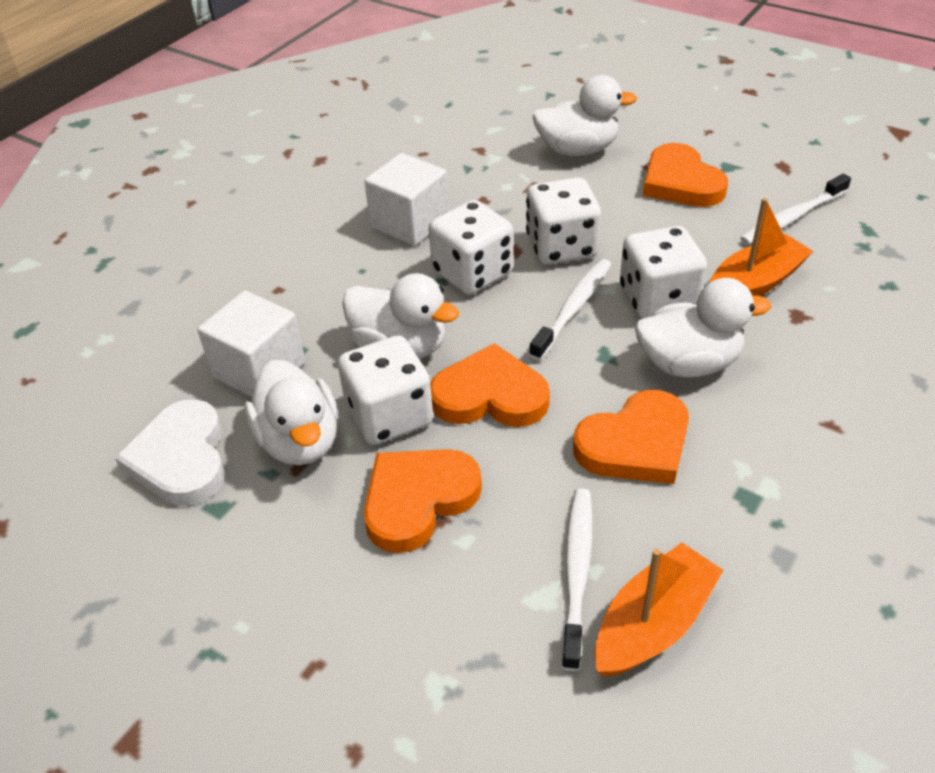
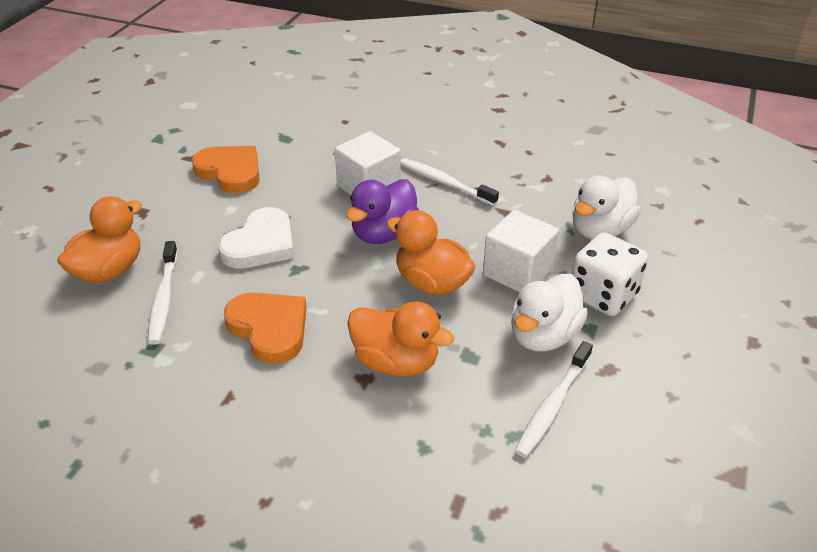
orange boat: [595,543,723,677] [710,198,814,296] = 2 -> none = 0
orange duck: none = 0 -> [57,196,142,283] [347,301,454,377] [386,210,475,295] = 3
orange heart: [364,449,482,553] [430,343,550,427] [573,390,689,484] [643,143,728,207] = 4 -> [192,146,260,194] [224,292,307,364] = 2
purple duck: none = 0 -> [346,179,419,244] = 1
white dice: [338,335,433,445] [429,200,513,295] [526,177,601,265] [620,226,707,319] = 4 -> [572,232,648,316] = 1
white duck: [245,360,339,465] [342,273,459,359] [532,75,637,156] [635,278,771,377] = 4 -> [511,274,588,352] [573,176,641,239] = 2

